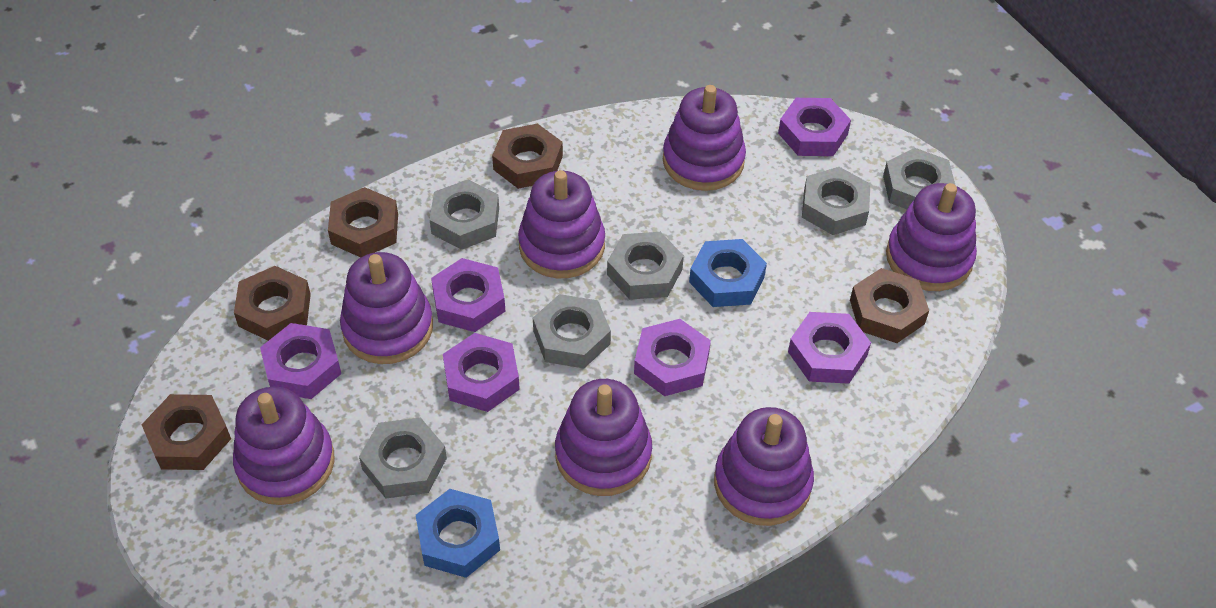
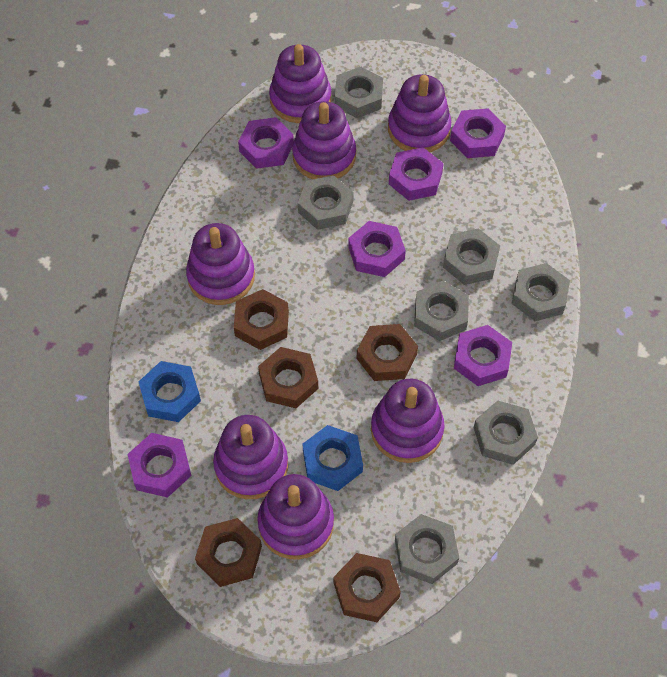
grey nut: [359,417,447,499] [430,180,499,250] [533,294,611,368] [607,232,684,300] [802,167,870,235] [883,148,955,209] = 6 -> [298,175,354,230] [335,66,383,118] [395,514,459,584] [414,281,469,341] [443,228,500,285] [473,400,538,465] [512,263,570,321] = 7

